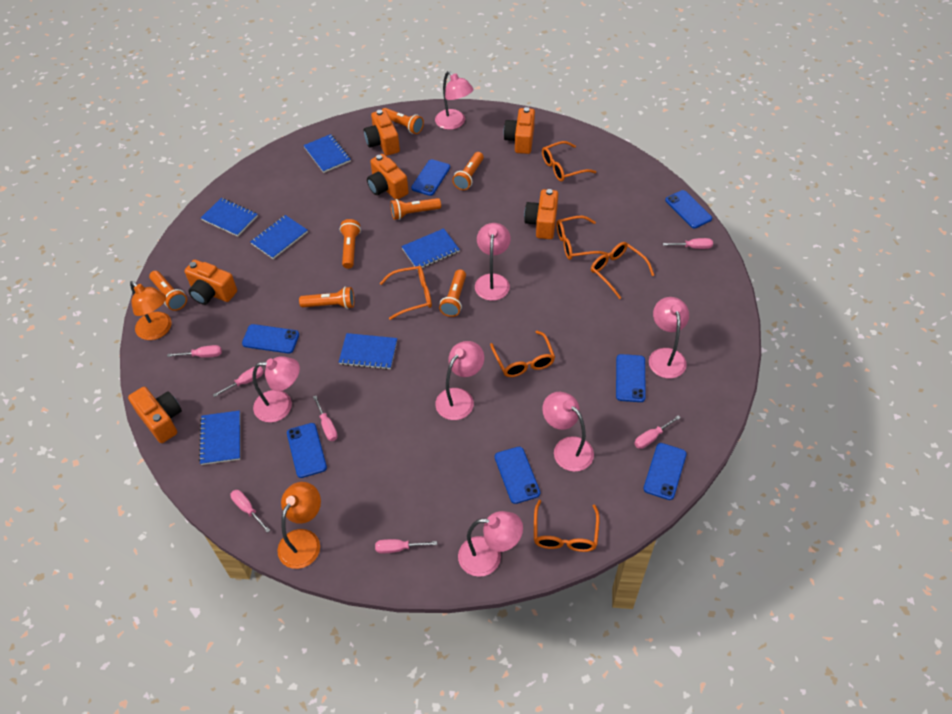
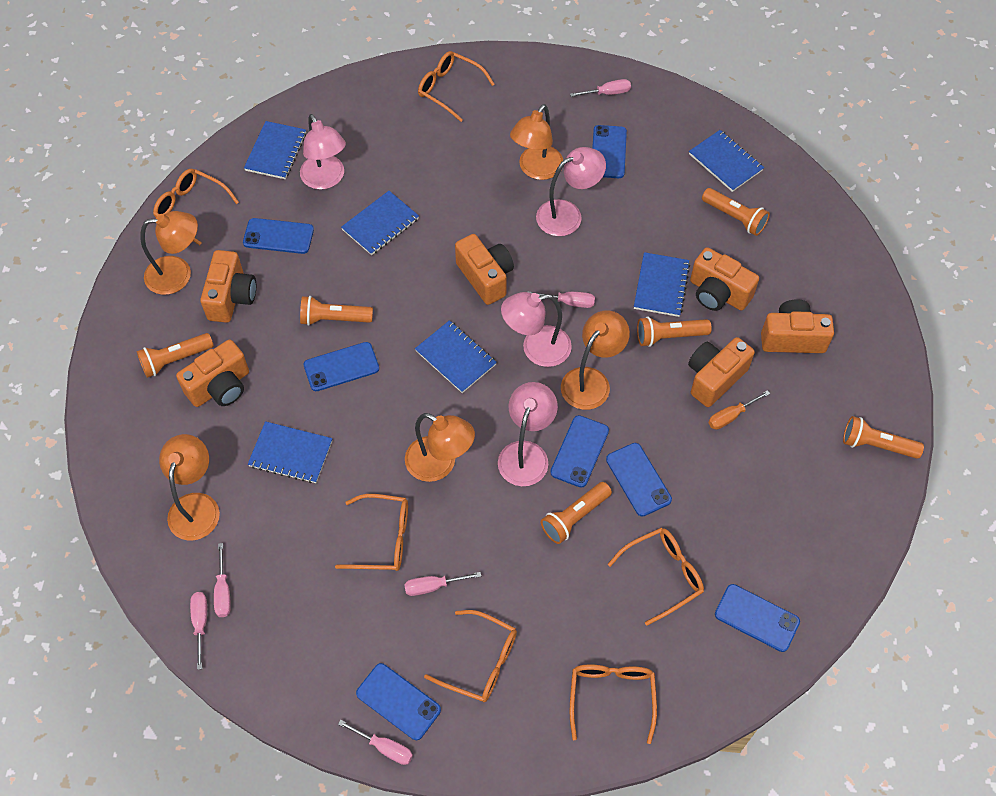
orange flashlight: [149,271,187,311] [299,287,354,309] [340,219,361,269] [382,108,424,134] [390,198,441,220] [439,269,466,317] [452,152,484,190] = 7 -> [137,333,214,378] [300,296,373,326] [541,482,612,544] [637,317,712,347] [702,188,770,236] [843,416,924,459] = 6
orange lamp: [130,281,171,340] [277,482,321,569] = 2 -> [140,211,198,295] [159,434,220,540] [405,413,475,482] [510,104,563,180] [561,311,630,410] = 5
orange screwdriver: none = 0 -> [708,390,770,430] = 1
pink lamp: [252,356,300,422] [435,71,474,130] [435,341,484,420] [458,511,523,577] [475,223,511,301] [542,392,594,472] [649,297,689,378] = 7 -> [300,114,346,190] [498,382,558,486] [501,292,572,367] [536,147,606,236] = 4
pink screwdriver: [167,345,222,358] [213,366,264,397] [230,490,271,533] [313,396,338,441] [375,539,437,554] [634,415,681,449] [663,238,713,249] = 7 -> [190,592,207,670] [214,543,231,617] [338,720,413,765] [404,572,481,596] [527,291,595,308] [570,79,631,97] = 6

